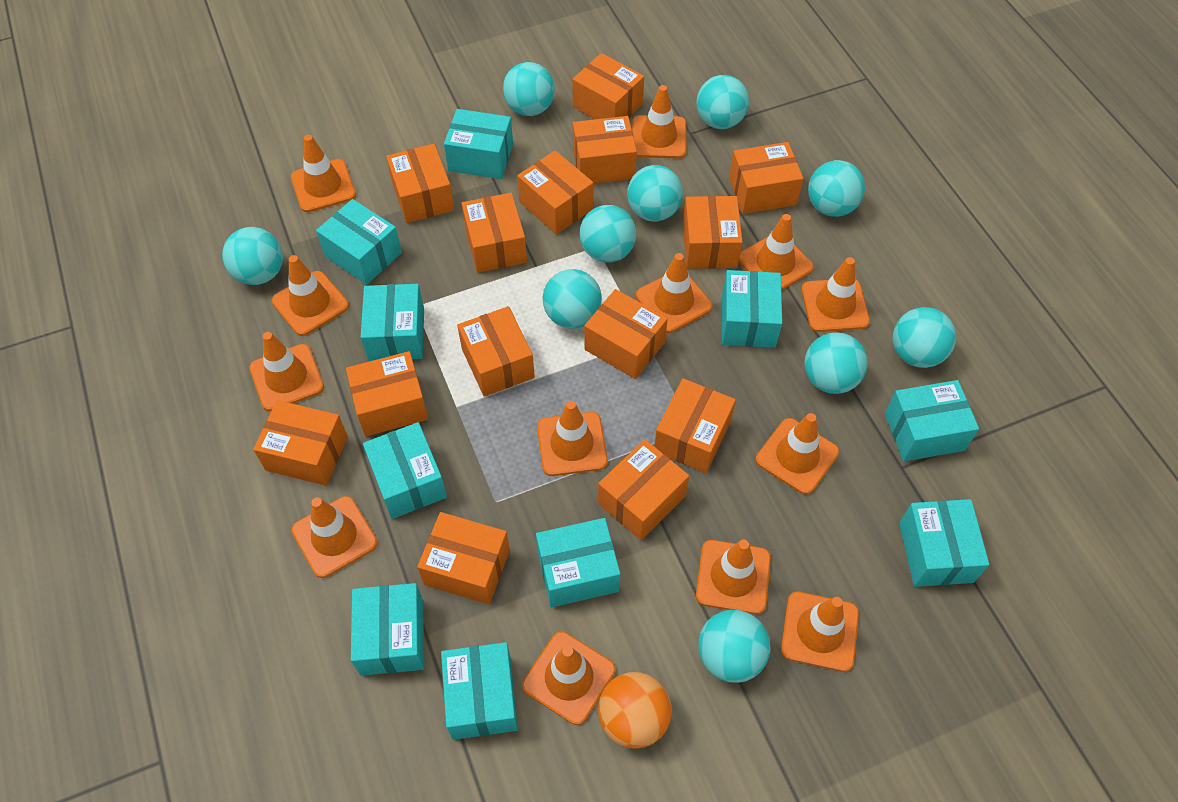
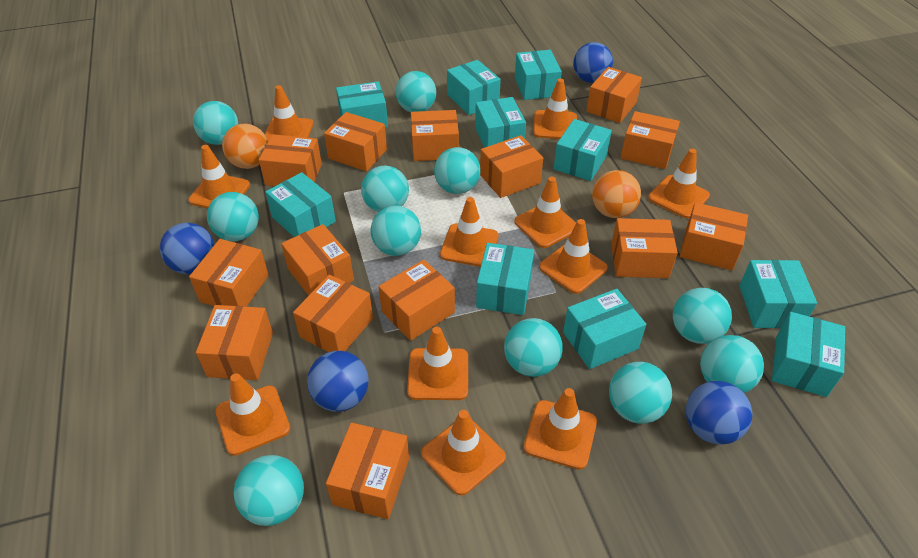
blue ball: none = 0 -> [160,223,214,274] [307,351,369,412] [573,42,613,83] [686,381,752,445] = 4
orange ball: [598,672,672,749] = 1 -> [222,124,268,169] [592,170,641,218] = 2
orange traffic cone: [249,332,324,411] [272,255,349,336] [291,135,356,212] [291,496,378,578] [522,632,616,725] [537,401,608,476] [632,85,686,159] [636,253,713,333] [696,539,771,614] [739,214,814,291] [756,413,839,494] [781,592,859,672] [801,257,870,332] = 13 -> [188,145,250,208] [215,373,290,456] [265,85,314,141] [407,327,468,400] [421,410,506,495] [440,197,499,267] [514,177,576,248] [524,388,597,470] [533,78,577,139] [539,219,608,294] [648,149,710,218] = 11
turquoise ball: [222,227,283,285] [503,62,555,116] [543,269,602,329] [579,205,636,263] [627,165,683,222] [696,75,749,129] [698,610,770,683] [804,332,868,394] [808,160,865,217] [893,307,956,368] = 10 -> [193,101,238,145] [207,192,259,241] [233,455,304,526] [361,165,409,212] [371,205,421,256] [396,71,436,112] [434,147,481,194] [504,318,563,377] [609,362,672,424] [673,288,732,344] [700,335,764,393] = 11

